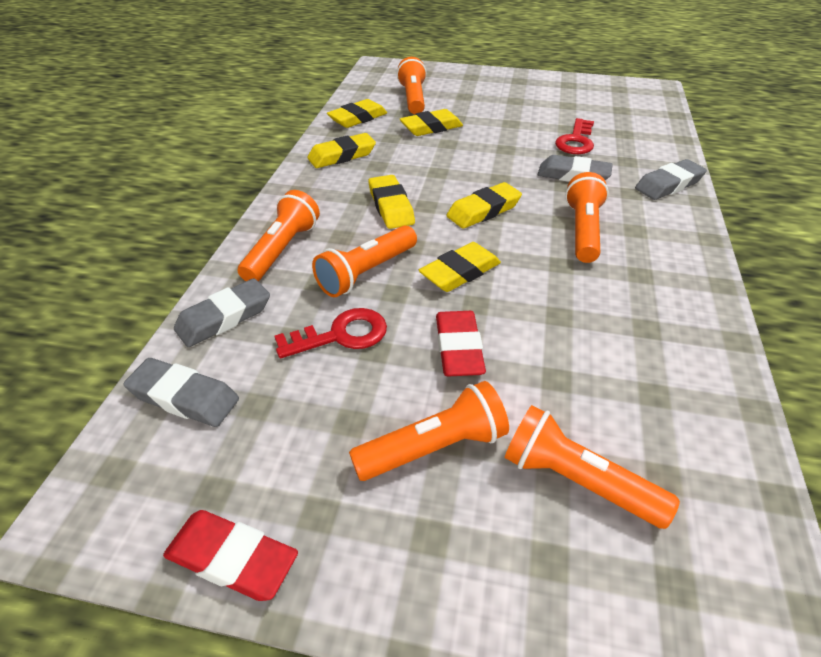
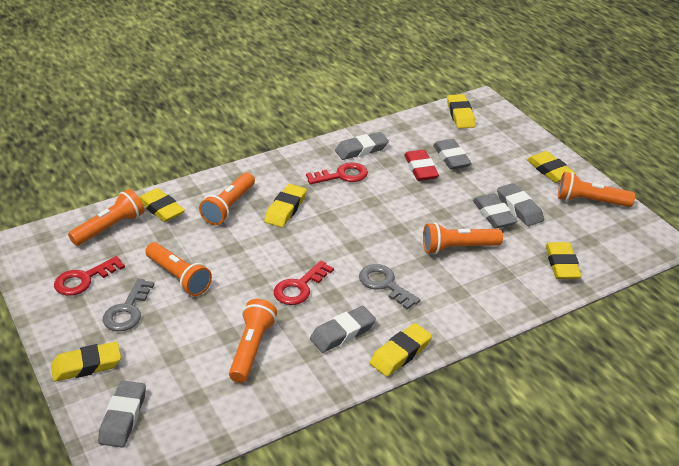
grey eraser: [123,358,239,427] [174,278,270,347] [538,155,613,182] [635,159,707,200] = 4 -> [98,381,146,448] [310,306,376,353] [335,132,389,160] [433,139,471,170] [473,193,518,228] [497,183,544,226] = 6
grey key: none = 0 -> [103,278,154,331] [359,264,421,310] = 2
red eraser: [163,510,298,601] [436,311,486,377] = 2 -> [404,150,439,181] = 1
red key: [275,308,387,358] [555,118,594,154] = 2 -> [54,256,125,296] [274,261,334,305] [306,162,368,185] = 3
yellow eraser: [307,133,376,168] [327,99,387,128] [369,175,415,229] [400,109,463,136] [419,242,501,292] [447,182,522,229] = 6 -> [51,341,121,382] [139,188,185,222] [264,184,307,227] [370,323,432,377] [447,94,476,129] [527,151,576,183] [546,242,582,279] = 7

